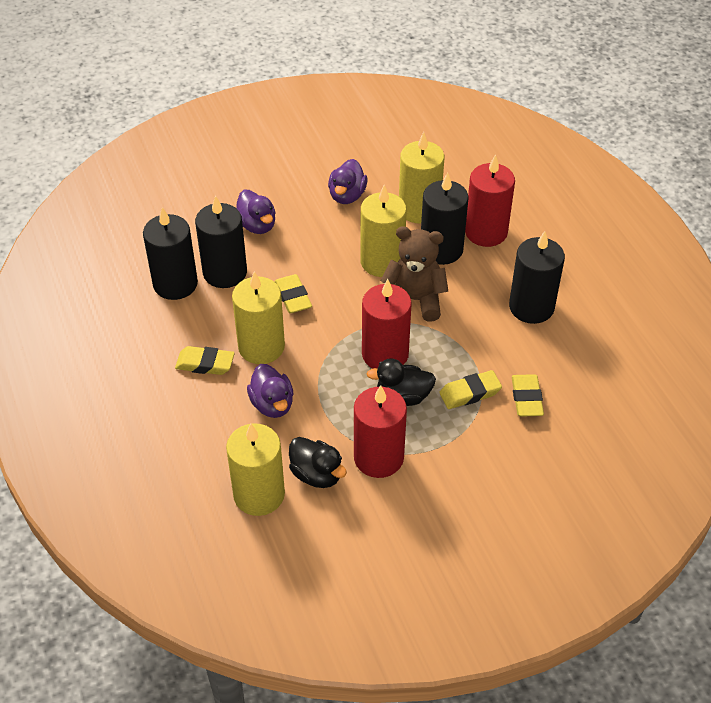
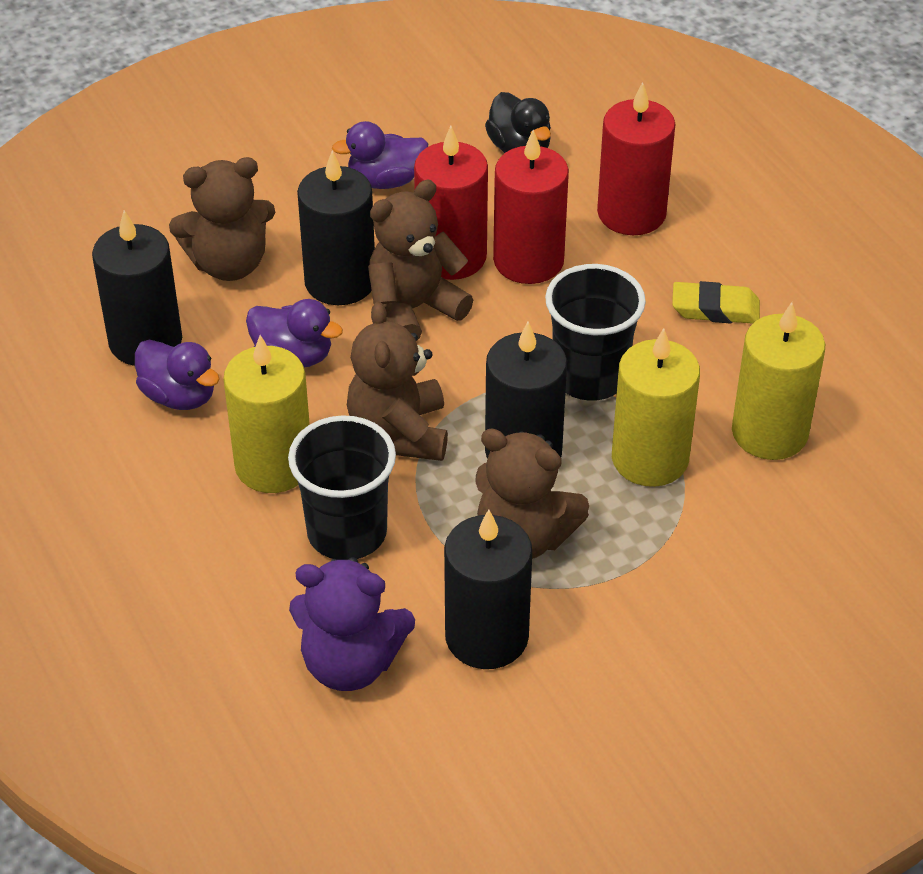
black cup: none = 0 -> [288,415,396,560] [545,264,646,401] = 2
black duck: [289,437,347,488] [367,358,436,406] = 2 -> [485,92,551,153] = 1
brown teddy bear: [380,226,449,322] = 1 -> [169,157,275,281] [347,302,448,461] [368,180,473,341] [475,429,589,559] = 4
purple teddy bear: none = 0 -> [289,557,415,691] = 1
yellow candle: [226,423,285,516] [232,271,285,364] [360,185,407,277] [399,132,444,223] = 4 -> [223,335,310,493] [612,328,700,487] [732,302,825,460] = 3
yellow eraser: [175,346,235,375] [274,274,312,313] [439,370,502,409] [512,374,544,417] = 4 -> [672,281,760,324] = 1

